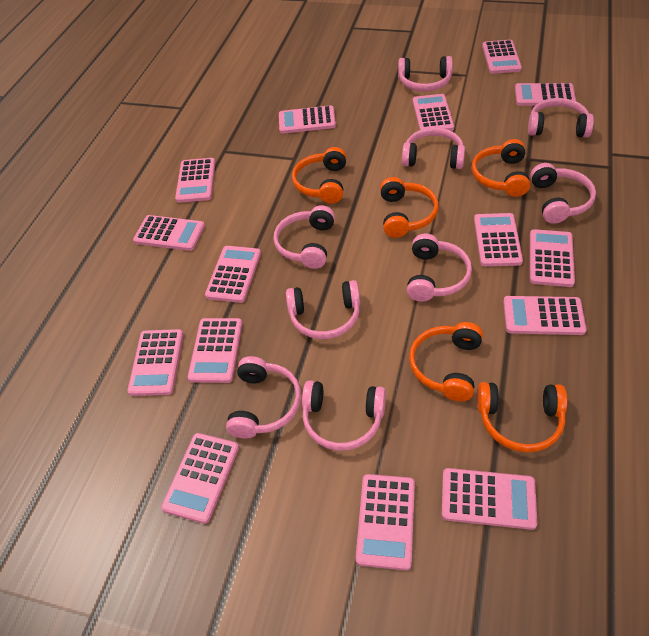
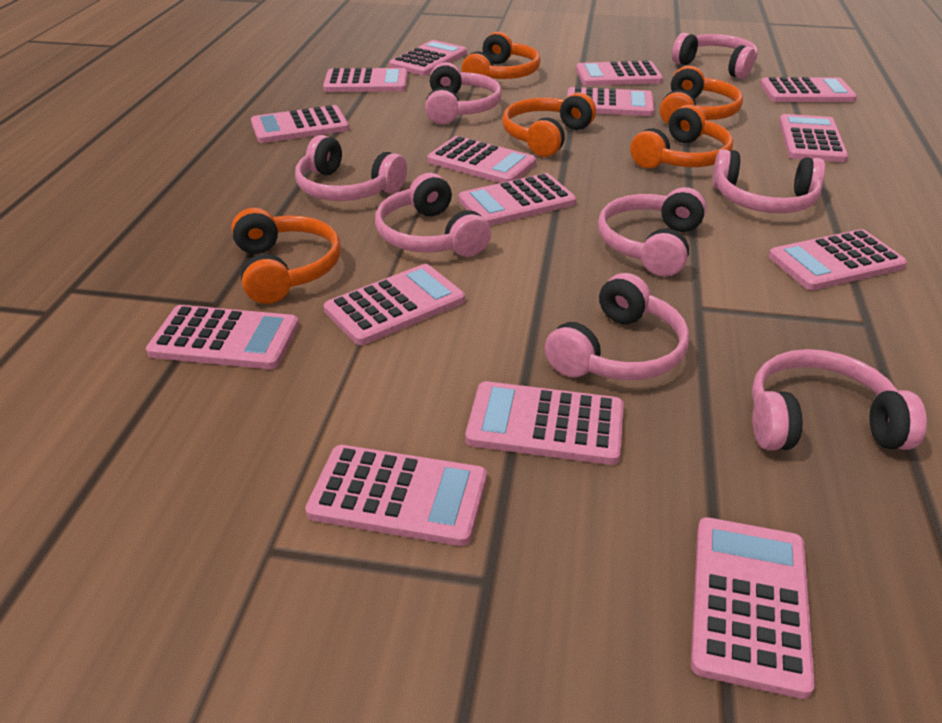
pink headphones: [226,356,301,438] [274,205,335,269] [286,280,360,339] [302,380,386,451] [398,56,453,92] [402,128,465,169] [407,234,472,302] [528,98,594,138] [530,163,596,224] = 9 -> [295,135,407,201] [375,173,491,257] [425,62,502,124] [545,273,689,380] [598,187,706,277] [672,33,758,79] [712,149,825,213] [752,349,927,451] = 8

